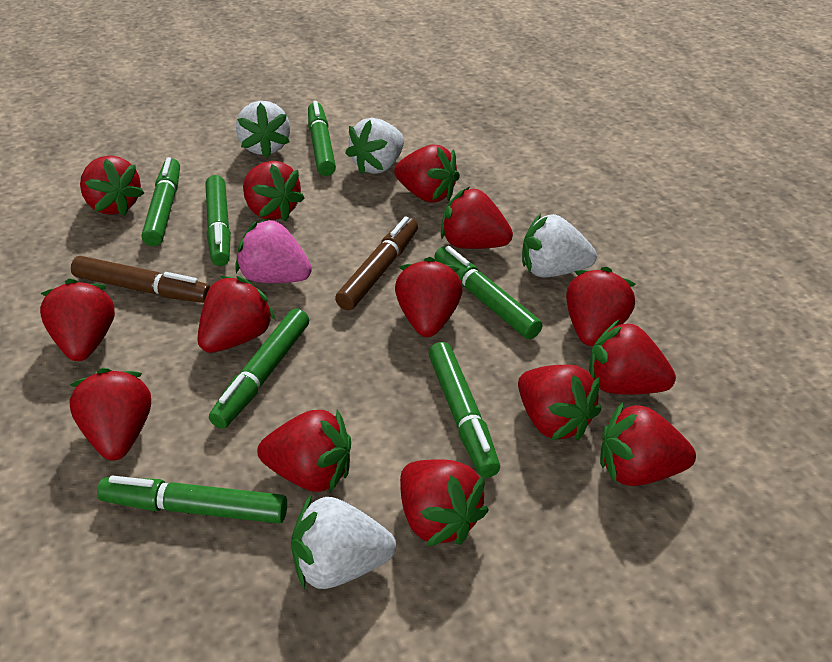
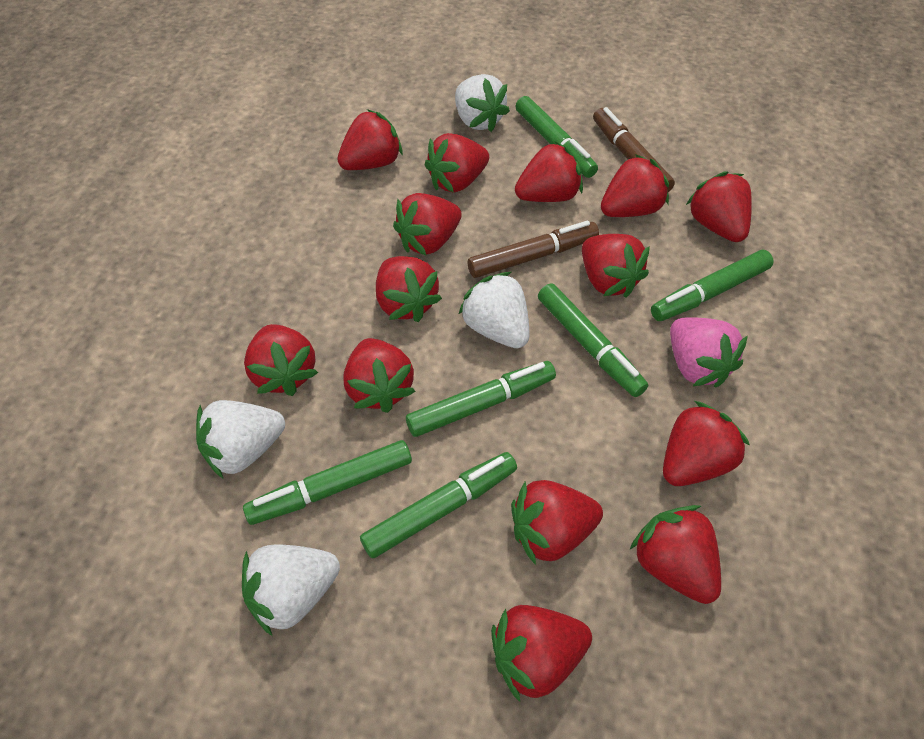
green marker: [97,476,287,524] [142,157,180,246] [205,175,231,266] [209,308,309,429] [308,101,336,176] [428,342,500,478] [434,246,542,339] = 7 -> [243,440,412,525] [360,452,517,559] [406,361,556,437] [515,96,598,178] [538,283,648,397] [651,250,774,321] = 6

